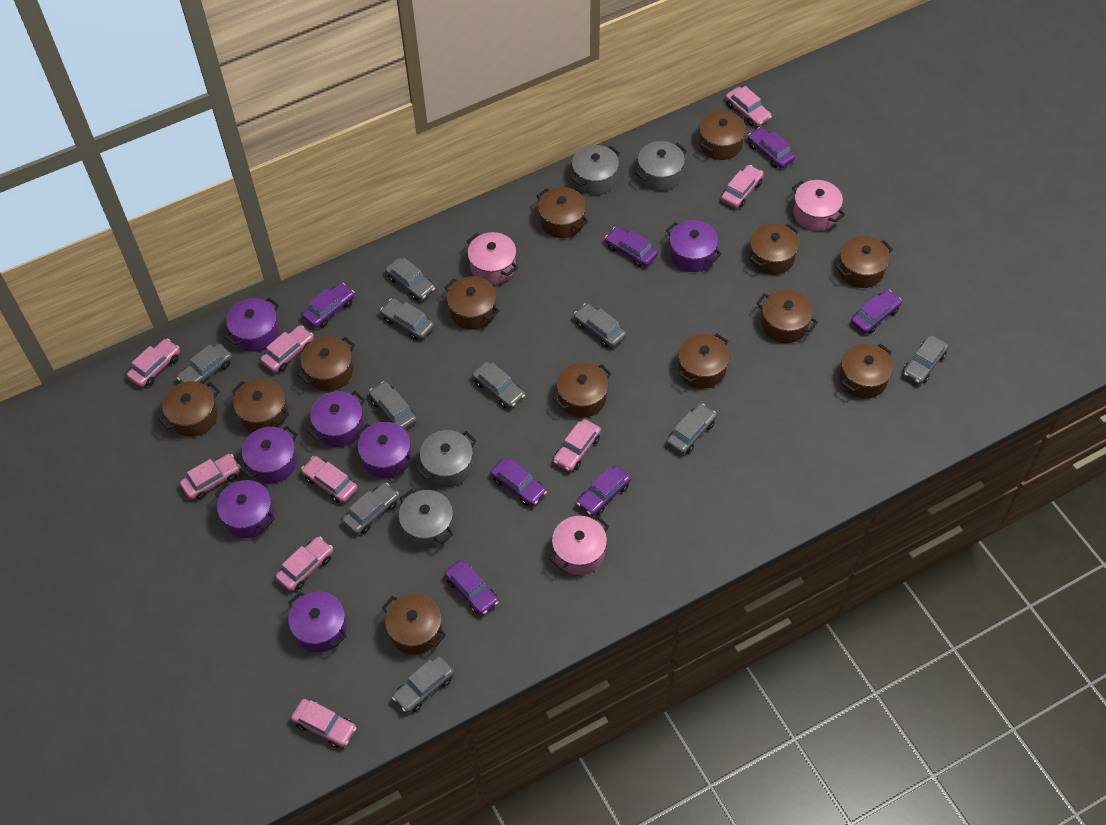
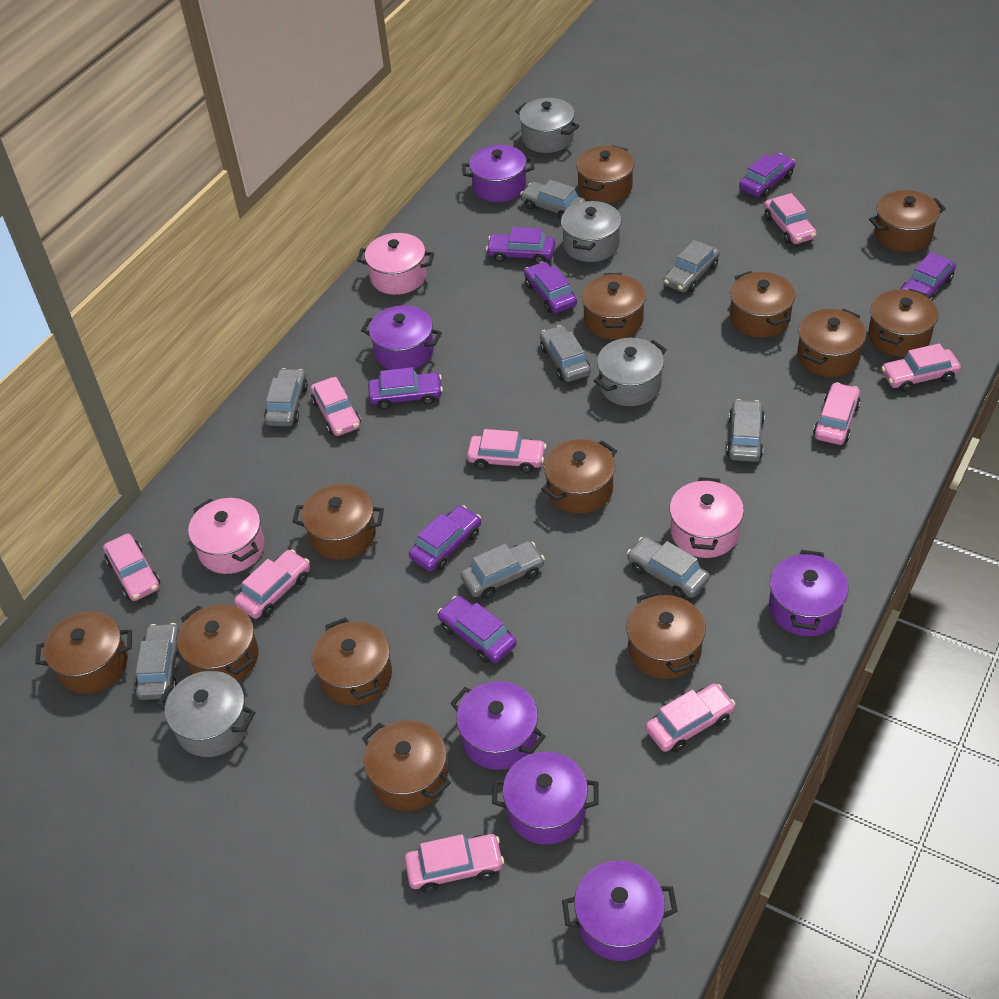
grey car: [177,344,232,384] [342,483,399,535] [369,381,417,429] [380,298,434,340] [385,258,435,301] [392,656,454,713] [472,362,525,408] [574,303,626,348] [666,403,716,454] [903,335,948,384] = 10 -> [135,623,179,700] [264,368,308,427] [460,541,545,599] [520,180,586,220] [540,325,591,382] [627,537,710,599] [663,240,720,293] [727,399,765,462] = 8
purple pot: [215,480,275,538] [225,298,279,352] [240,426,298,483] [288,591,347,652] [308,391,366,447] [356,422,413,478] [666,220,722,272] = 7 -> [361,305,442,370] [450,681,546,770] [462,145,534,202] [492,752,599,845] [562,861,678,961] [769,550,849,636] = 6

